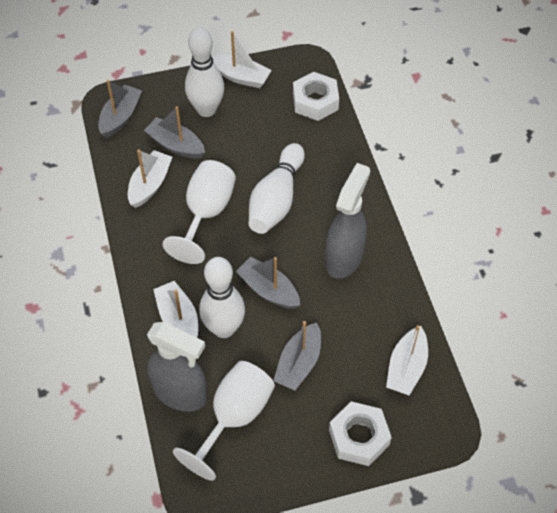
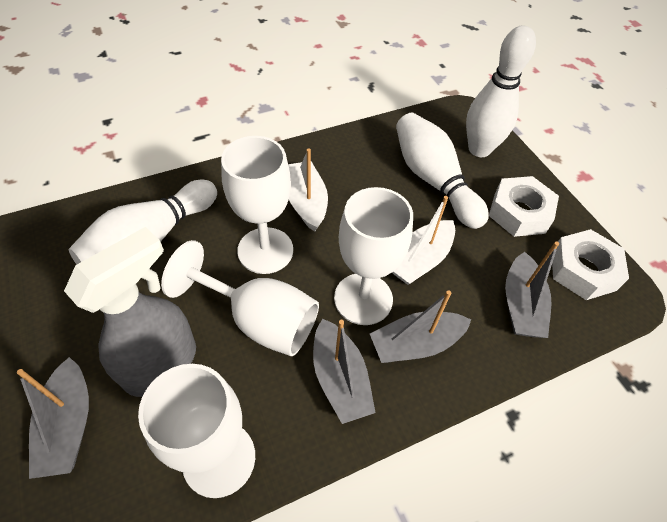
grey spray bottle: [147,322,207,412] [325,163,370,279] = 2 -> [64,227,196,397] = 1
white boat: [128,150,172,208] [153,281,198,338] [212,31,272,88] [386,325,428,395] = 4 -> [288,148,328,232] [392,196,455,285] = 2
white goblet: [162,160,236,264] [173,361,275,481] = 2 -> [138,364,255,498] [161,240,319,356] [221,136,293,274] [334,187,413,325] = 4

